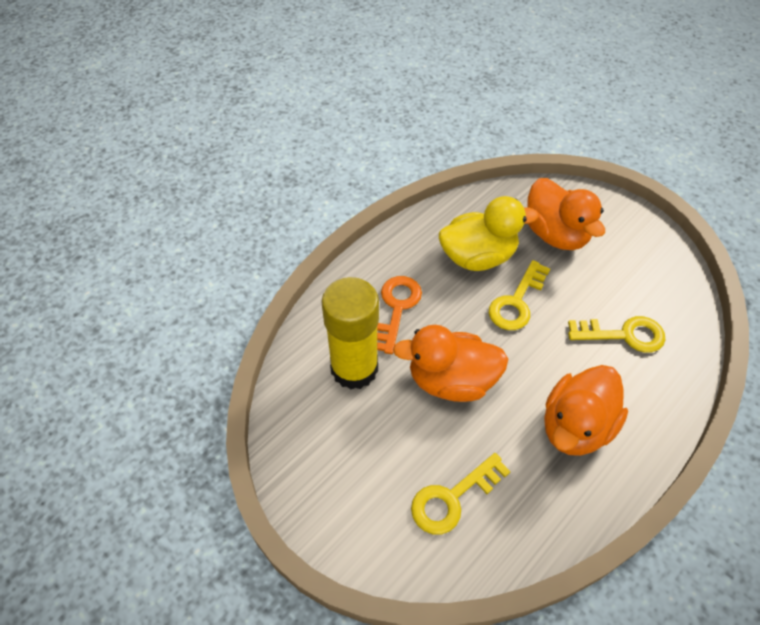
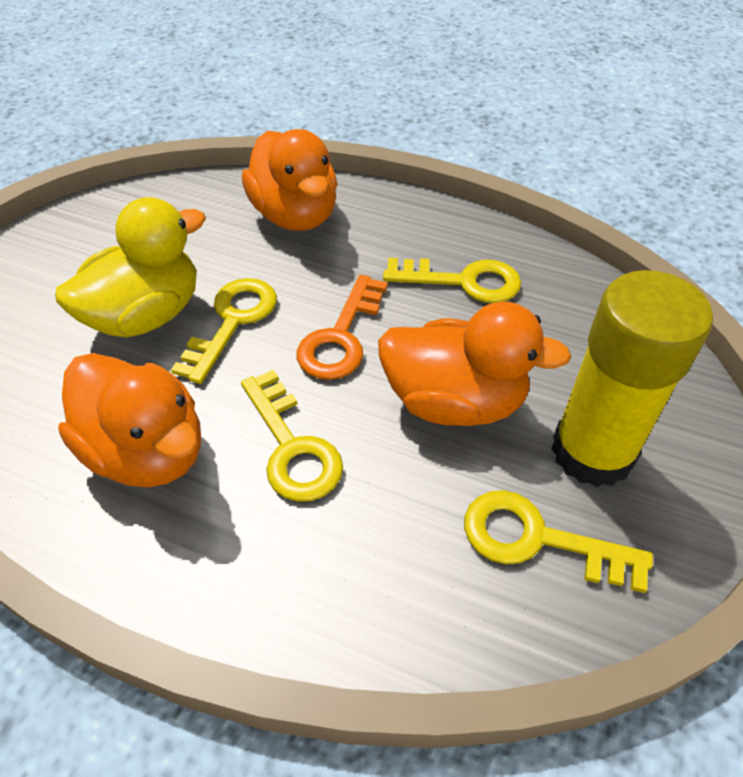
yellow key: [411,453,511,535] [489,260,550,330] [568,316,665,353] = 3 -> [171,278,277,384] [241,370,343,502] [383,258,521,303] [464,490,653,593] = 4

